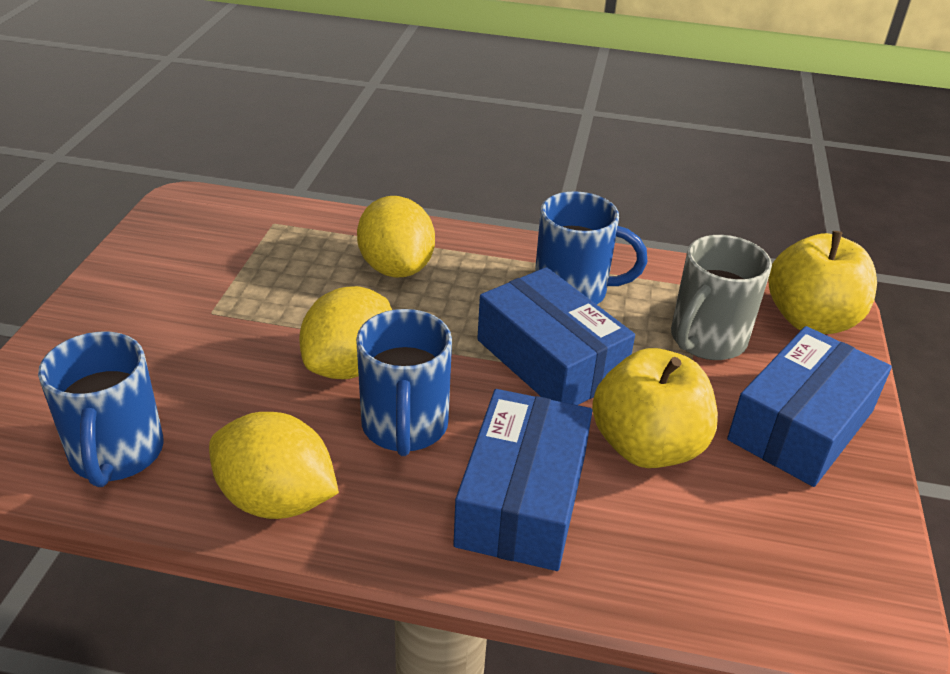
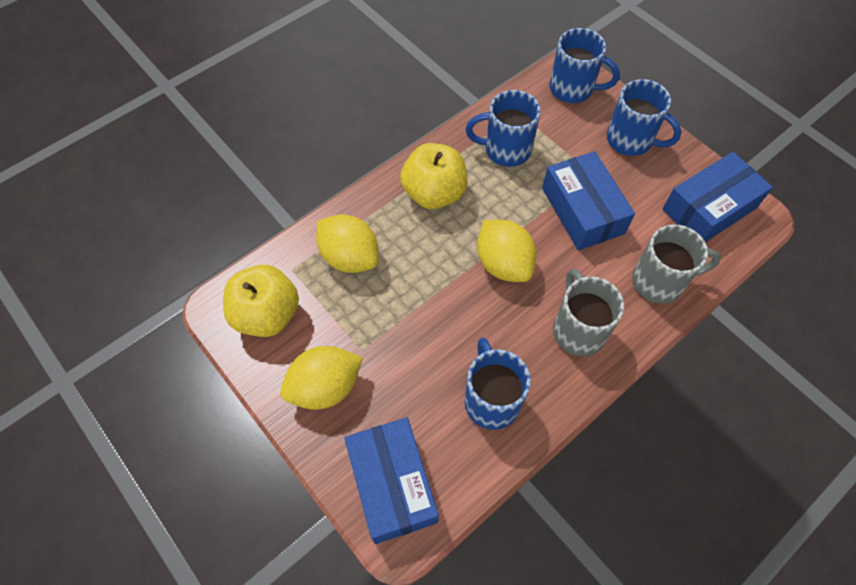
blue mug: [38,332,164,487] [356,309,452,456] [535,191,647,304] = 3 -> [464,338,531,430] [466,90,541,167] [550,28,620,103] [607,79,682,156] = 4
grey mug: [671,235,772,360] = 1 -> [553,269,624,356] [632,224,721,304] = 2

